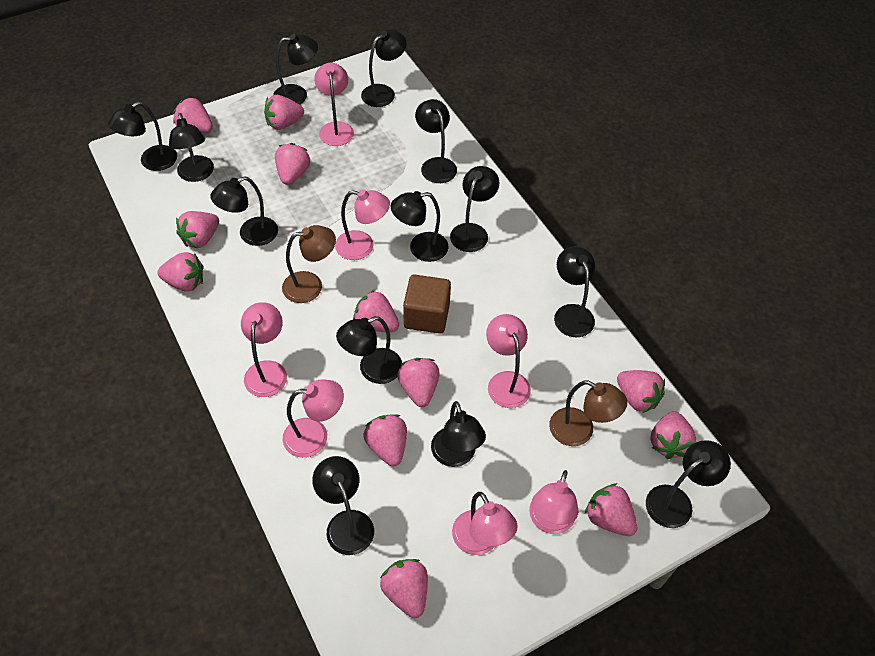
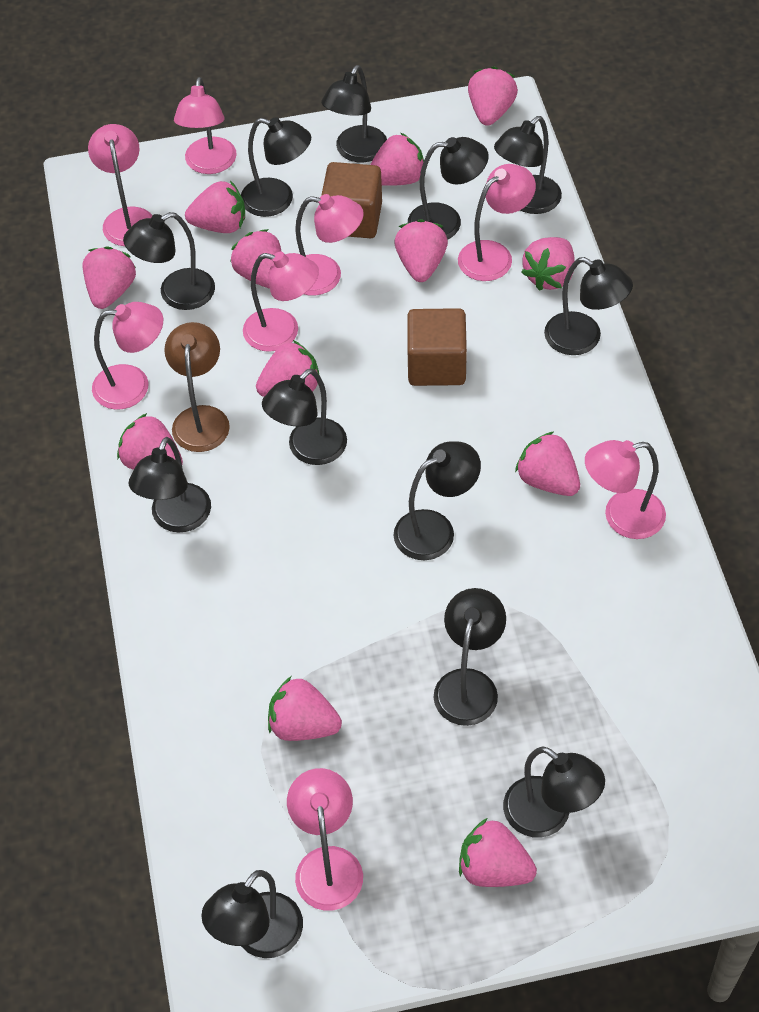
black lamp: [108,102,177,171] [169,113,214,182] [210,176,278,246] [273,34,318,105] [312,456,374,555] [336,316,402,384] [361,29,407,107] [390,191,449,262] [415,99,457,183] [431,401,486,467] [450,166,499,252] [554,246,595,337] [646,440,731,528] = 13 -> [123,212,215,310] [129,437,211,533] [201,870,303,958] [241,117,311,217] [262,368,347,465] [321,65,387,162] [394,441,481,560] [408,137,489,240] [434,588,506,726] [494,116,562,214] [503,746,605,838] [544,257,633,355] = 12
brown cube: [403,274,451,334] = 1 -> [321,162,382,238] [407,308,467,386] = 2
brown lamp: [282,225,336,303] [549,380,627,446] = 2 -> [164,322,230,452] = 1
pink lamp: [241,302,287,397] [283,380,344,458] [314,63,354,146] [335,189,390,260] [452,492,518,555] [486,314,531,408] [529,470,579,534] = 7 -> [88,124,153,246] [92,302,163,410] [174,77,236,174] [243,252,319,352] [287,768,363,911] [295,194,364,296] [458,164,536,281] [585,440,666,539] = 8

